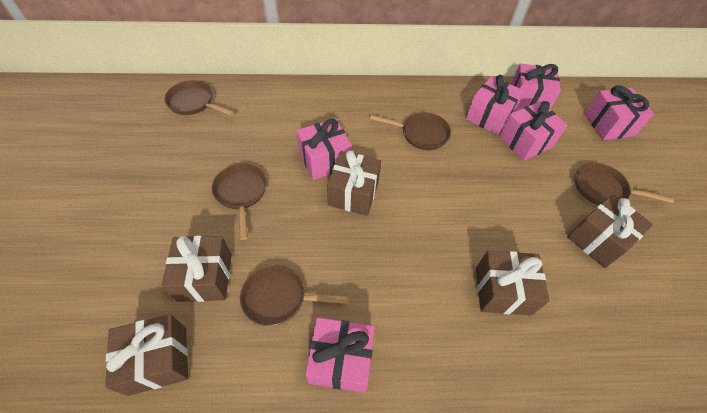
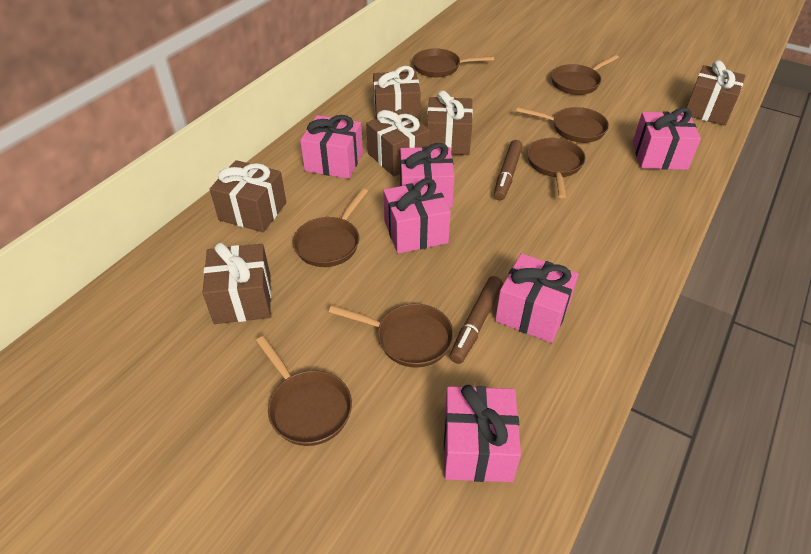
brown gift: [105,314,188,396] [161,236,232,302] [327,150,381,216] [476,251,550,315] [567,194,653,268] = 5 -> [203,242,271,324] [210,160,286,232] [366,108,430,176] [373,66,421,121] [427,90,473,155] [686,60,745,126] = 6
brown marker: none = 0 -> [450,276,503,364] [494,140,523,200] = 2
brown pan: [165,80,234,115] [212,164,267,240] [240,265,349,326] [370,112,451,150] [575,163,674,205] = 5 -> [256,336,352,446] [293,188,368,267] [329,304,454,368] [412,48,494,77] [516,107,609,143] [527,138,586,198] [551,55,619,95] = 7

